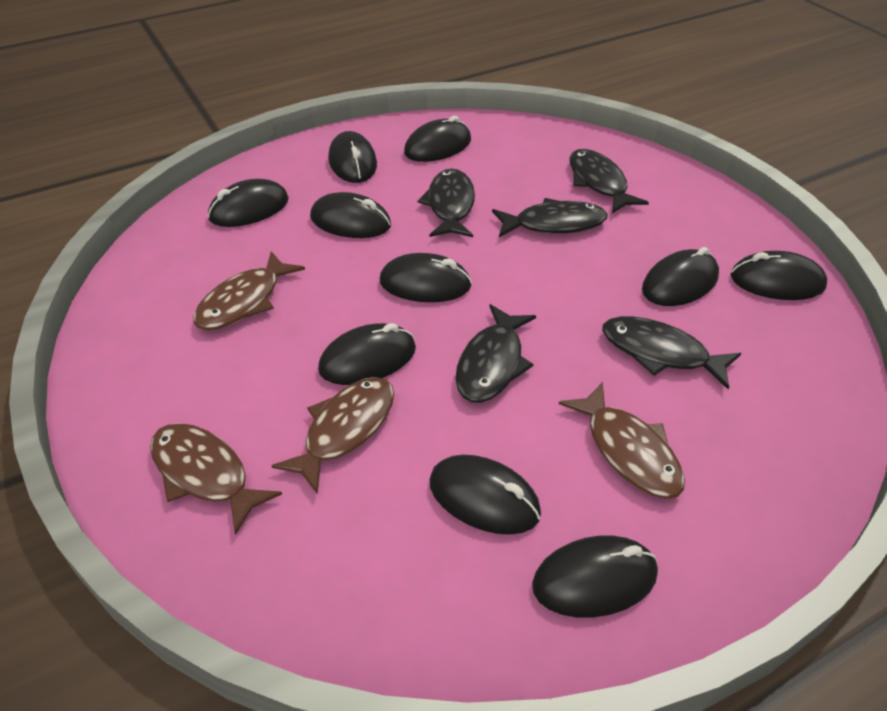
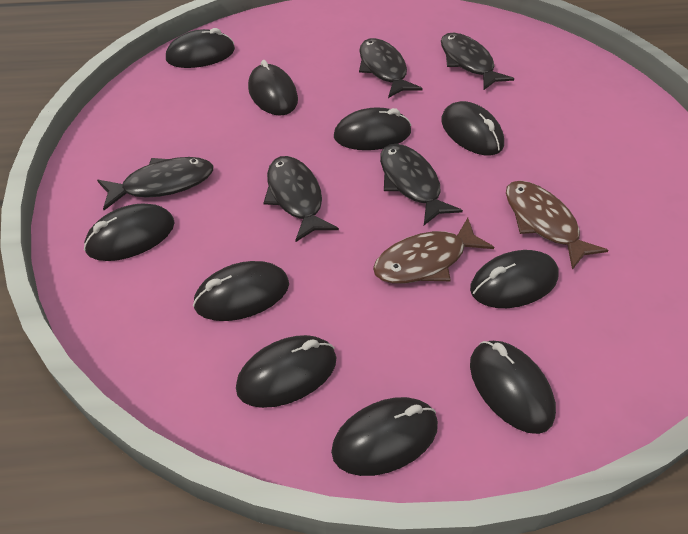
brown fish: [150,423,282,535] [193,251,305,330] [271,377,394,494] [559,382,685,499] = 4 -> [373,218,494,284] [506,181,608,270] = 2

